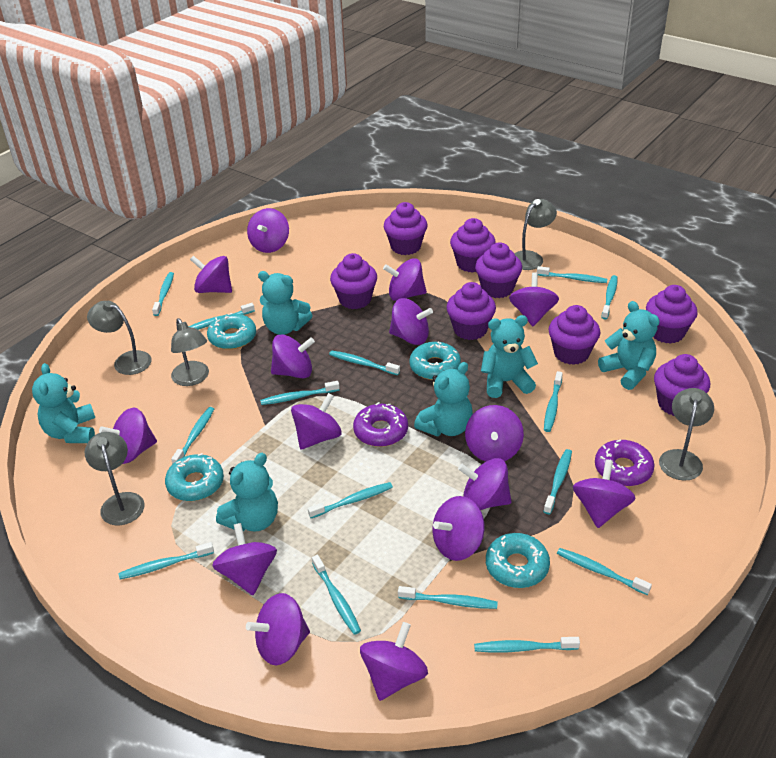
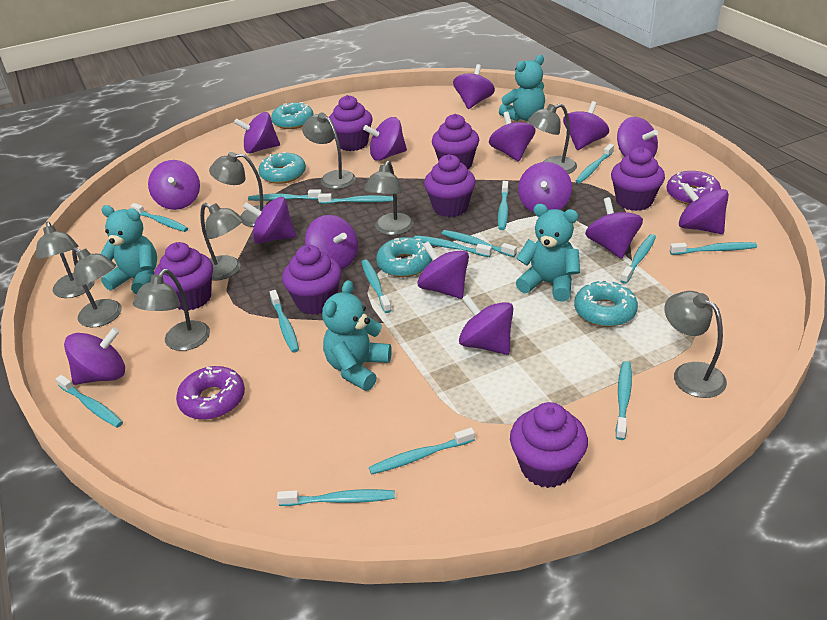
grey lamp: [85,432,144,525] [87,301,152,375] [171,318,209,386] [514,199,557,270] [659,388,714,481] = 5 -> [36,221,95,298] [72,247,122,327] [133,269,210,351] [200,203,244,281] [209,152,266,227] [302,113,356,189] [364,161,414,235] [528,104,577,174] [664,291,727,398] = 9
purple cupcake: [330,253,377,309] [384,202,427,255] [446,282,496,340] [450,218,496,273] [475,243,522,298] [548,305,600,365] [646,285,698,344] [654,354,710,416] = 8 -> [154,242,213,311] [282,245,342,315] [329,95,373,151] [424,154,476,217] [432,114,479,169] [510,402,588,488] [611,147,665,211] = 7
turquoise teddy bear: [32,363,95,443] [216,453,278,531] [258,271,313,335] [414,362,473,437] [481,315,538,398] [598,301,660,390] = 6 -> [101,205,157,294] [322,280,392,391] [499,55,545,121] [516,204,580,302] = 4

